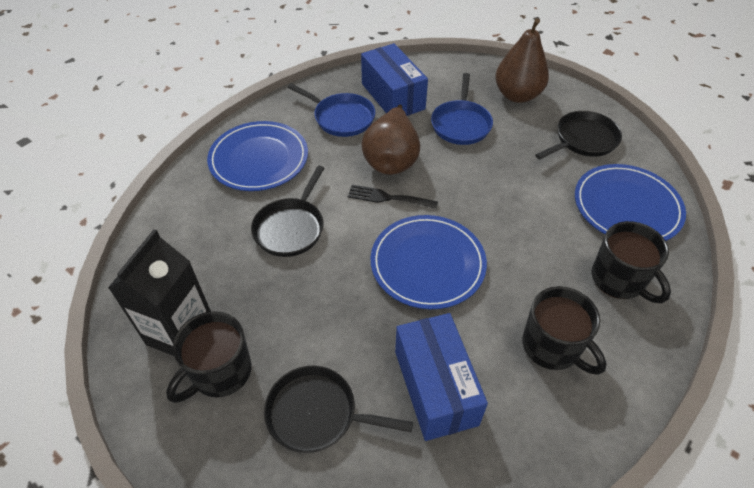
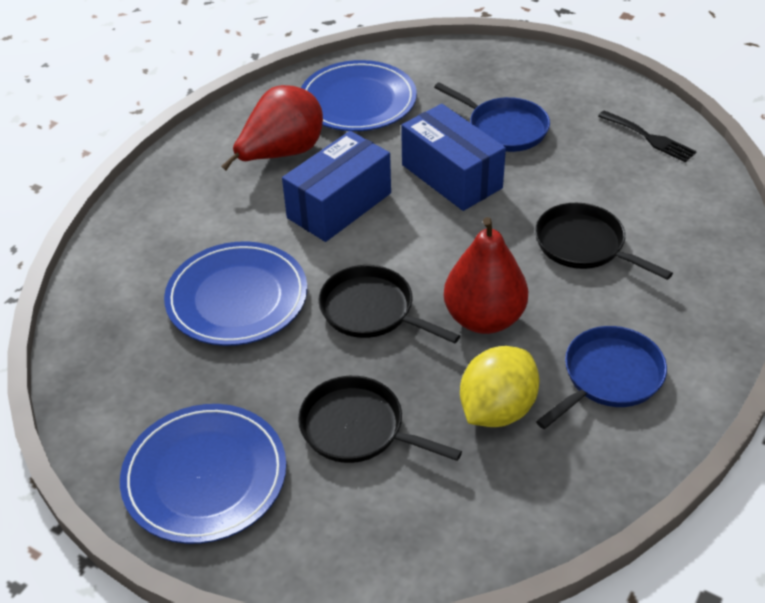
black carton: [108,229,211,356] = 1 -> none = 0
black mug: [166,311,252,403] [522,286,606,375] [592,221,671,303] = 3 -> none = 0
brown pear: [361,105,420,175] [495,18,549,103] = 2 -> none = 0
red pear: none = 0 -> [221,85,323,170] [444,217,528,334] = 2
yellow lemon: none = 0 -> [460,346,540,427] = 1

